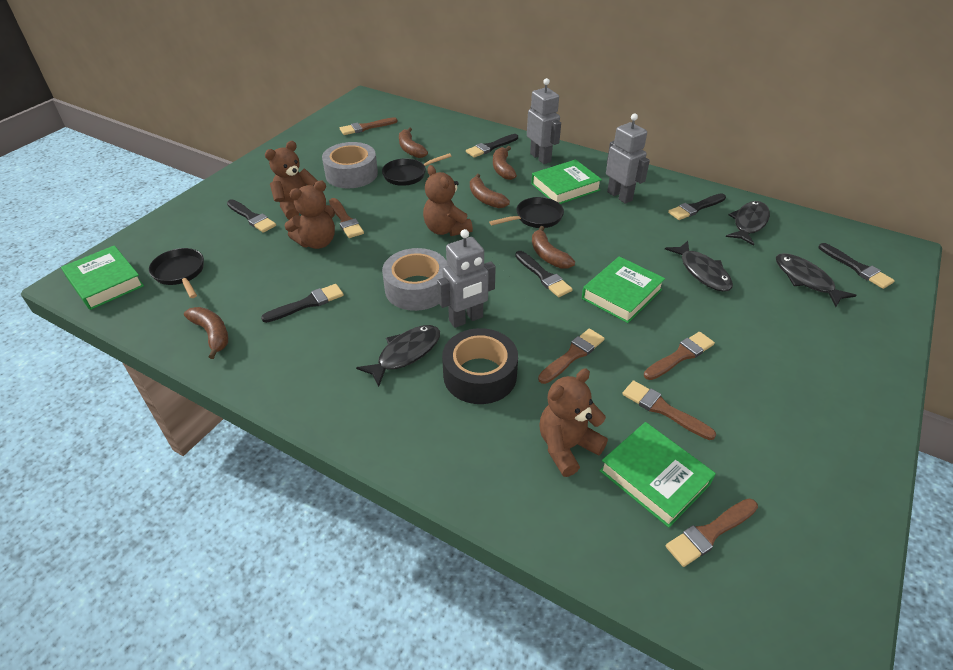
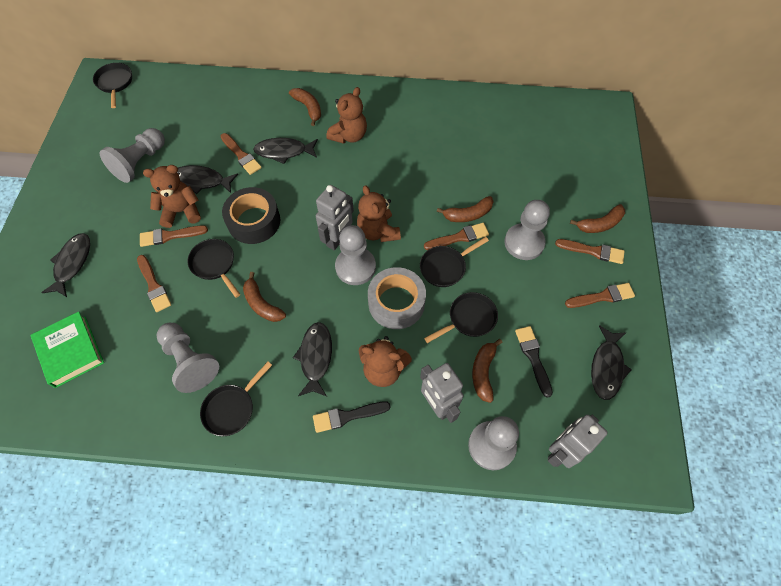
black brush: [227,199,276,233] [261,284,344,323] [466,134,518,158] [515,251,573,297] [668,193,726,220] [819,243,895,289] = 6 -> [313,401,391,433] [515,326,553,398] = 2
black fish: [356,325,440,387] [665,241,733,292] [726,201,770,246] [776,253,857,307] = 4 -> [41,233,90,297] [177,165,238,194] [253,138,318,164] [293,322,332,397] [591,325,632,400] = 5
black pan: [149,248,204,298] [382,153,452,186] [489,197,564,228] = 3 -> [93,63,132,108] [187,239,241,298] [200,362,272,436] [420,237,489,287] [424,292,498,343] = 5
green book: [61,245,144,310] [531,159,602,204] [582,256,665,323] [600,422,716,528] = 4 -> [31,312,104,388] = 1
grey pawn: none = 0 -> [100,128,165,183] [157,323,219,393] [335,225,376,285] [468,416,519,470] [504,200,550,260] = 5
grey tape: [322,142,378,188] [382,248,448,311] = 2 -> [368,267,426,329] = 1

